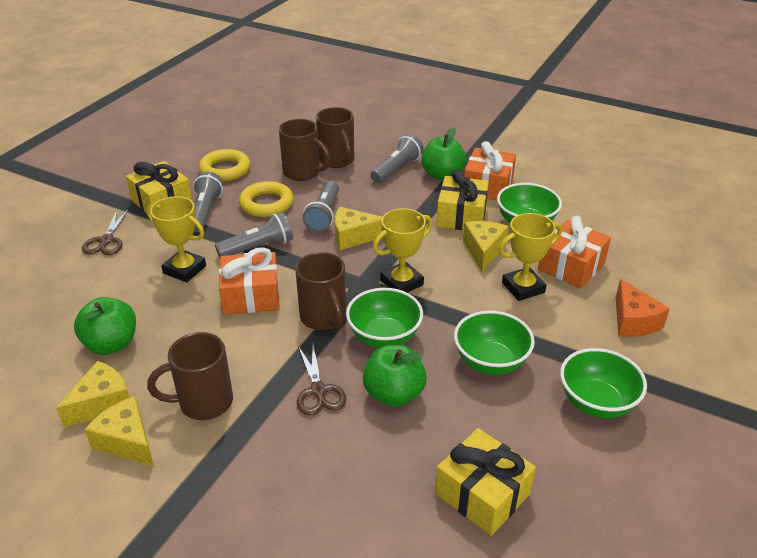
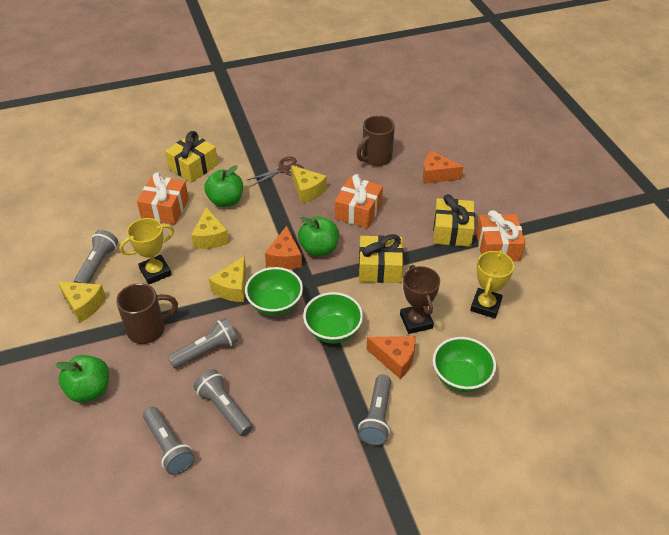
brown mug: [147,332,233,420] [279,119,331,181] [295,252,346,330] [316,107,354,168] = 4 -> [116,283,178,344] [356,115,395,166] = 2
brown scissors: [82,209,129,255] [297,345,346,416] = 2 -> [247,157,304,186] = 1
brown trophy: none = 0 -> [400,265,440,334] = 1
green bowl: [346,288,423,348] [454,311,535,375] [497,183,562,223] [560,348,647,418] = 4 -> [245,267,303,316] [303,292,363,343] [433,337,496,392] = 3
grey flashlight: [193,171,223,233] [215,212,293,258] [303,181,339,232] [370,134,424,183] = 4 -> [74,230,118,284] [143,407,195,475] [168,318,238,368] [194,369,253,436] [358,374,391,445] = 5
orange cheese: [616,279,670,337] = 1 -> [265,226,302,269] [366,336,416,379] [423,151,463,184] = 3
yellow ring: [199,149,250,181] [239,181,294,217] = 2 -> none = 0
yellow trophy: [147,196,206,282] [373,208,433,293] [498,213,562,301] = 3 -> [119,218,174,284] [470,250,514,318] = 2

